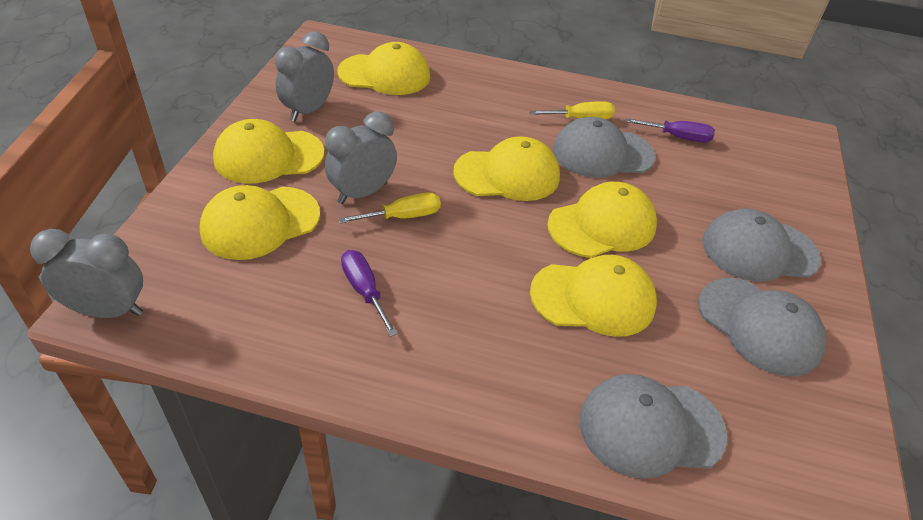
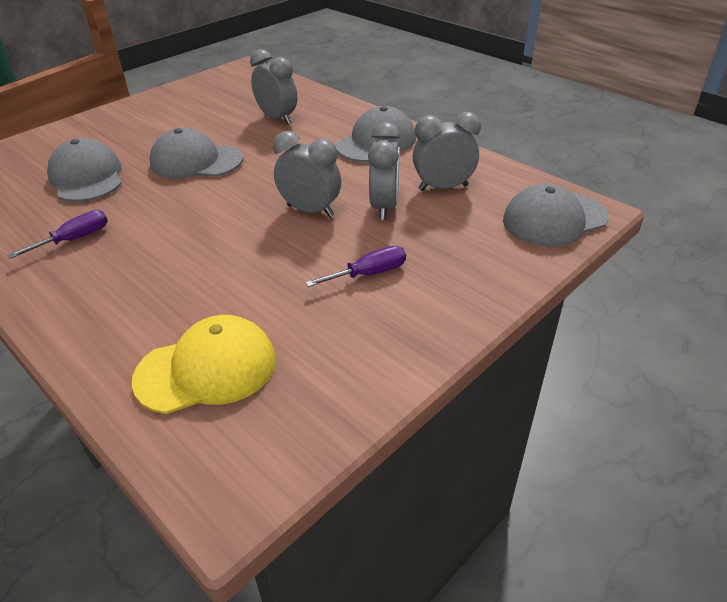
grey clock: [30,229,143,318] [275,31,334,122] [325,111,397,204] = 3 -> [250,49,297,125] [273,131,341,217] [368,122,401,220] [413,112,481,191] = 4
yellow cap: [200,185,320,260] [213,119,324,183] [337,42,430,95] [453,137,560,201] [530,255,657,337] [547,181,657,258] = 6 -> [132,315,276,414] = 1
yellow screwdriver: [338,193,441,223] [530,101,615,120] = 2 -> none = 0

